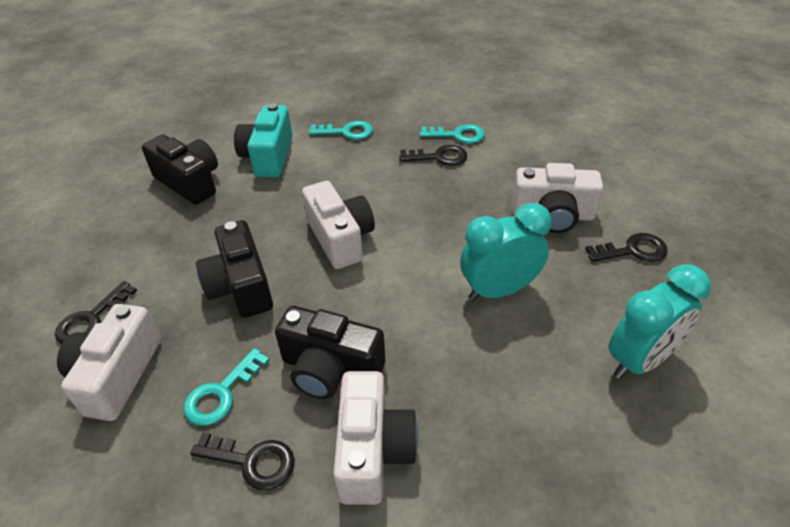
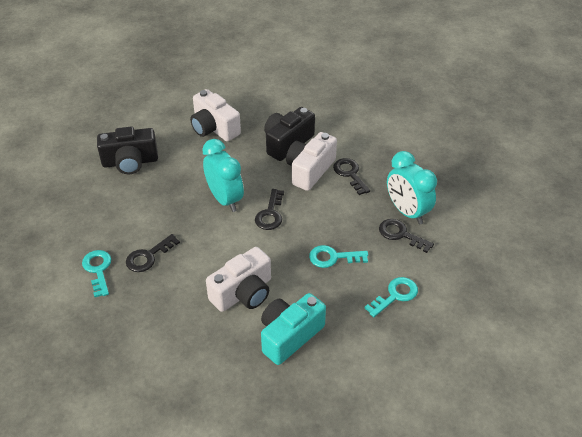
black camera: [142,135,218,205] [196,220,273,318] [275,306,385,399] = 3 -> [97,127,158,174] [264,107,315,161] = 2
white camera: [57,304,161,421] [302,181,375,269] [333,371,418,505] [512,163,603,233] = 4 -> [190,89,241,141] [206,247,271,312] [286,132,337,191] = 3

